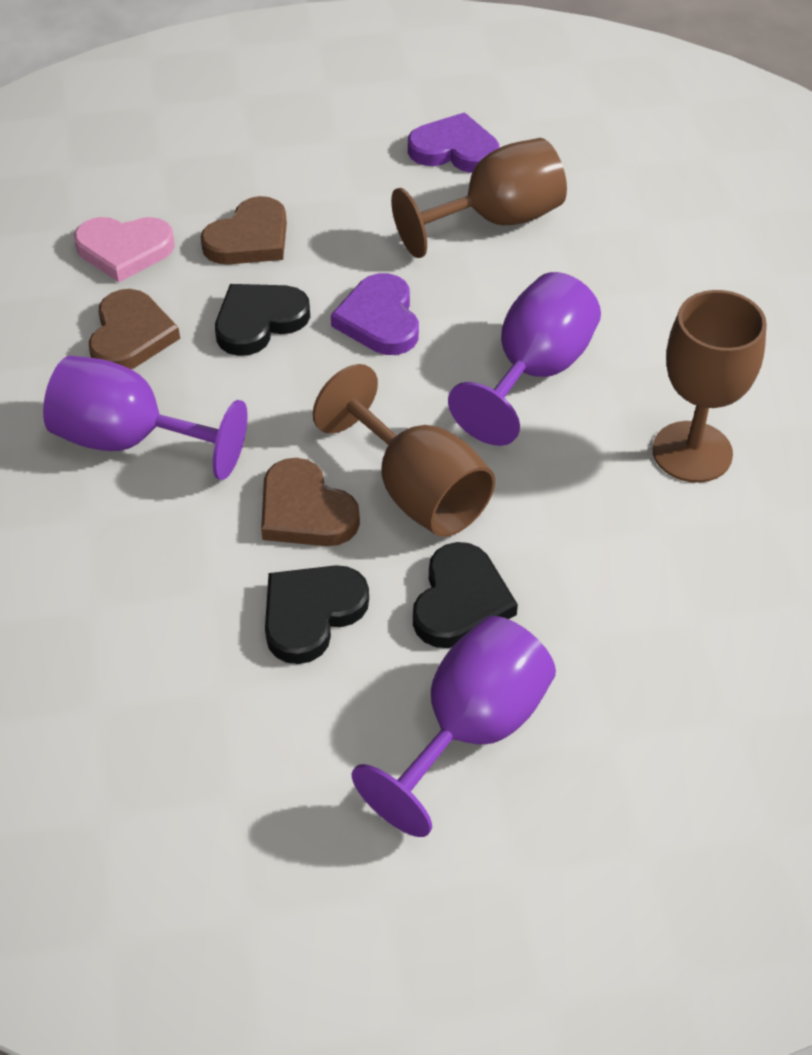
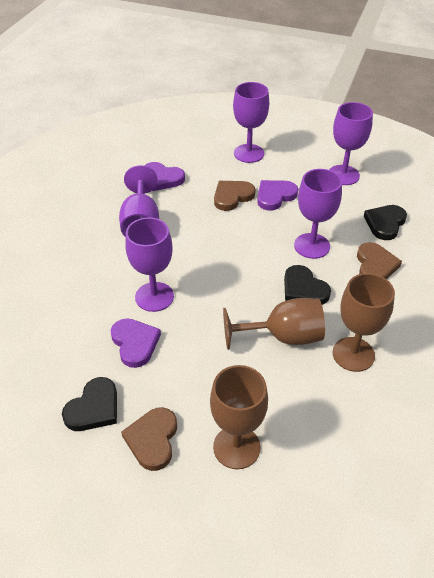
pink heart: [74,217,175,282] = 1 -> none = 0
purple goblet: [43,355,248,480] [351,616,556,837] [448,272,601,446] = 3 -> [119,165,159,237] [125,217,174,312] [233,82,269,163] [294,169,342,259] [329,102,373,185] = 5
purple heart: [331,273,419,355] [408,112,499,173] = 2 -> [111,318,161,368] [145,162,185,191] [257,180,298,211] = 3

